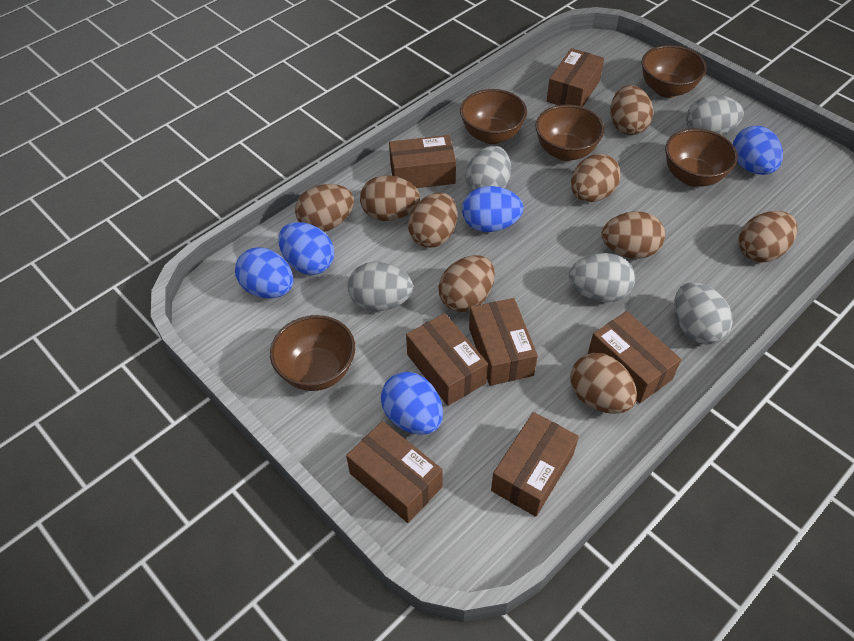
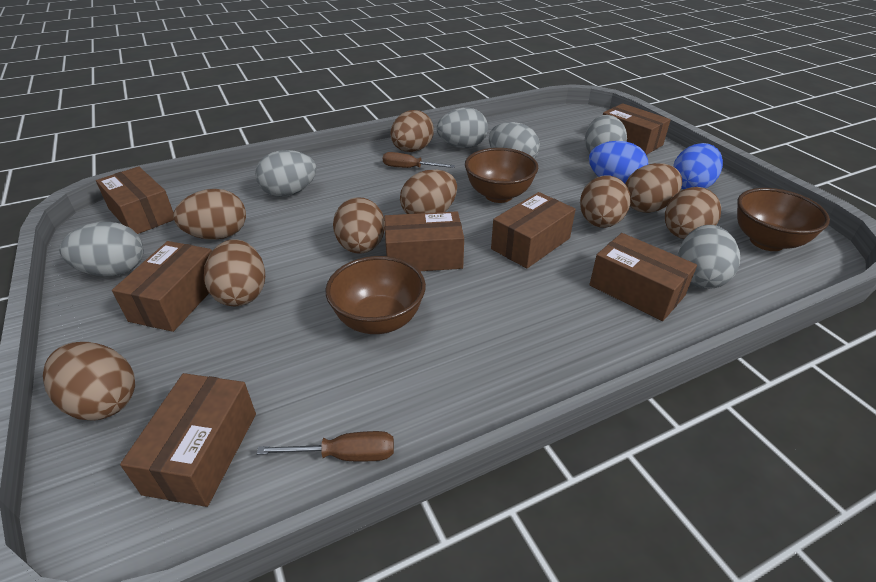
blue egg: [235,247,293,298] [278,222,334,275] [381,372,443,435] [462,186,524,232] [733,126,783,175] = 5 -> [589,141,648,184] [673,143,723,189] = 2
brown bowl: [270,315,355,391] [460,89,527,144] [535,105,604,161] [642,45,707,98] [665,128,738,187] = 5 -> [326,256,426,334] [465,148,538,203] [737,188,830,251] = 3
brown screwdriver: none = 0 -> [257,431,394,461] [383,152,455,168] = 2
grey egg: [348,262,413,311] [466,146,511,192] [569,253,635,302] [674,282,733,345] [686,95,744,135] = 5 -> [59,222,144,276] [255,150,317,197] [437,108,488,148] [489,122,540,159] [585,115,627,153] [678,225,740,289] = 6

